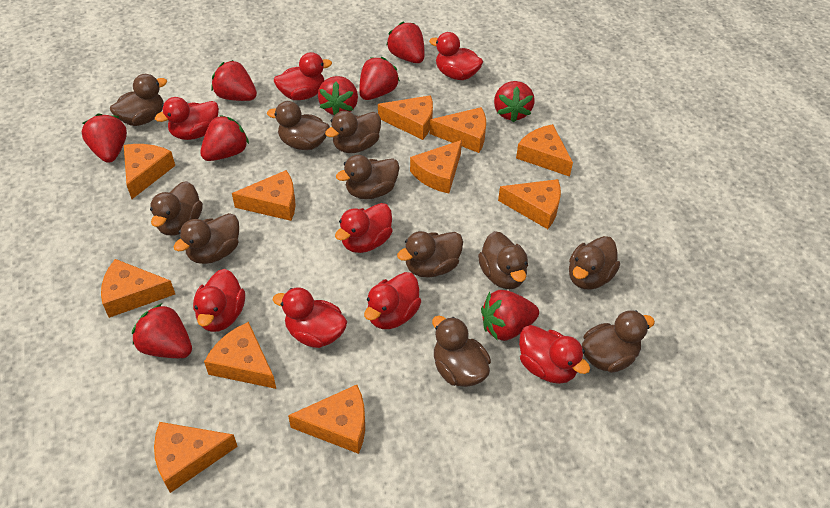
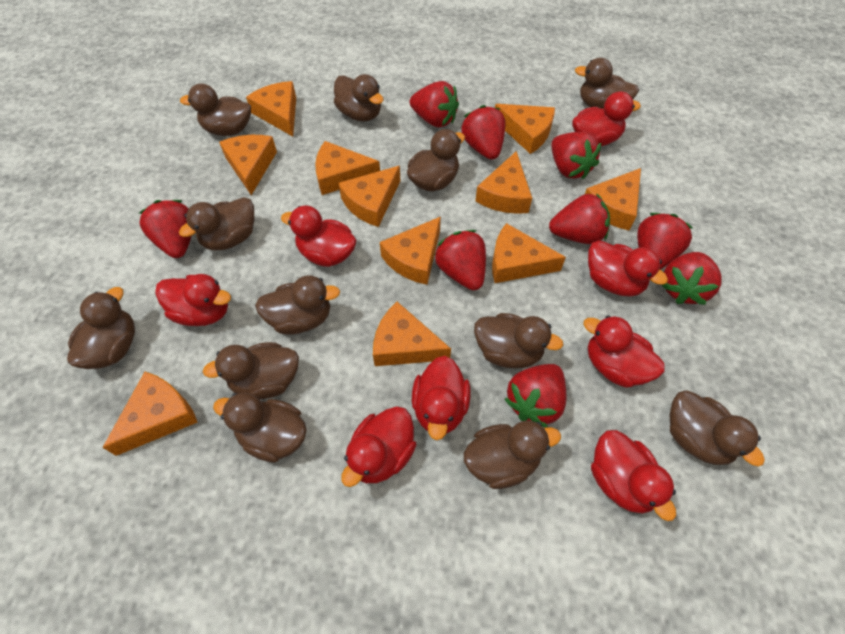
brown duck: [110,74,167,126] [150,181,203,236] [174,213,239,264] [267,101,330,150] [325,111,381,153] [336,155,400,199] [397,231,463,278] [432,316,491,387] [478,231,528,289] [569,236,620,290] [582,310,655,373] = 11 -> [67,287,135,369] [179,197,254,250] [180,83,251,136] [203,342,299,399] [213,393,307,463] [255,275,340,335] [334,74,384,122] [407,129,465,191] [464,420,561,489] [474,313,563,368] [575,58,639,109] [669,390,765,467] = 12

